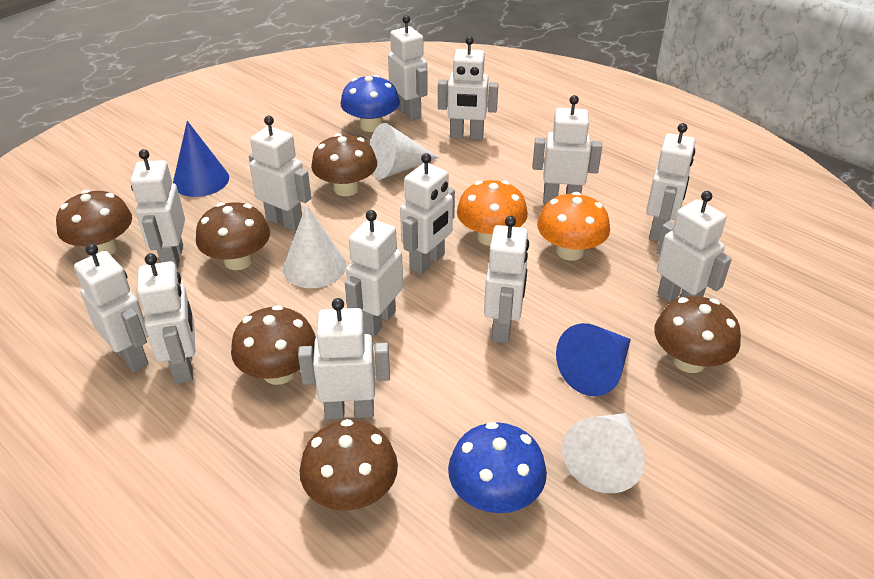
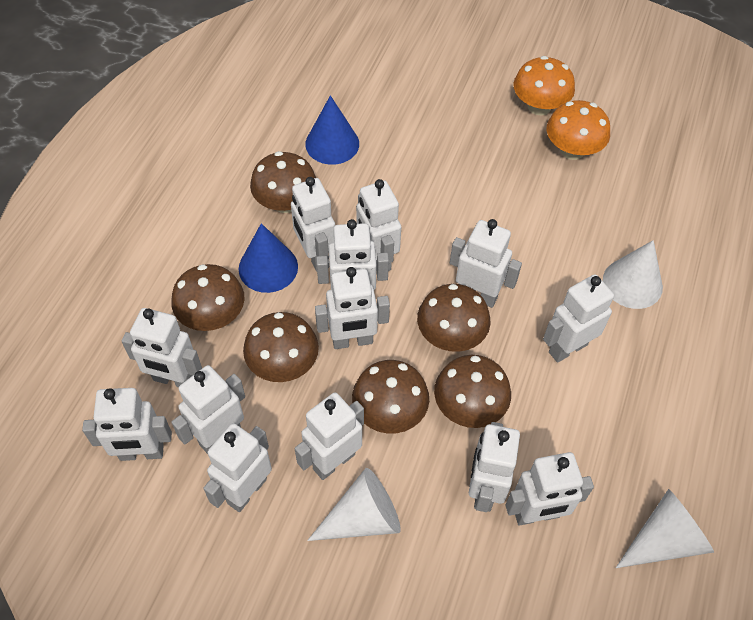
blue mushroom: [340,75,400,132] [448,422,547,513] = 2 -> none = 0

